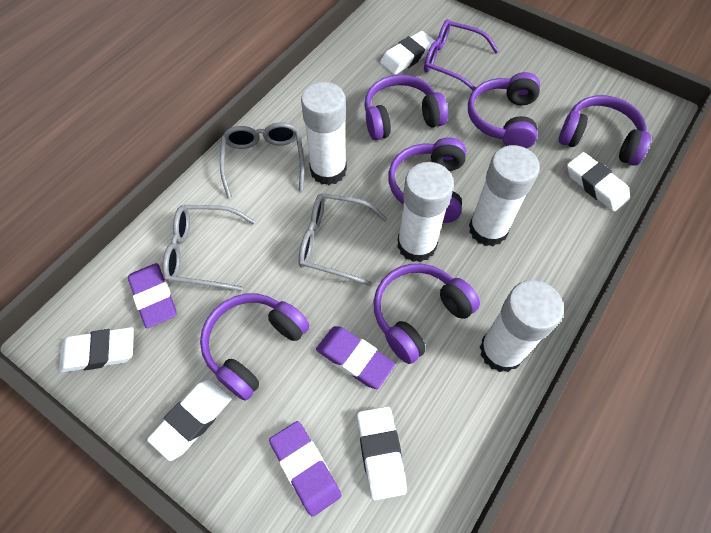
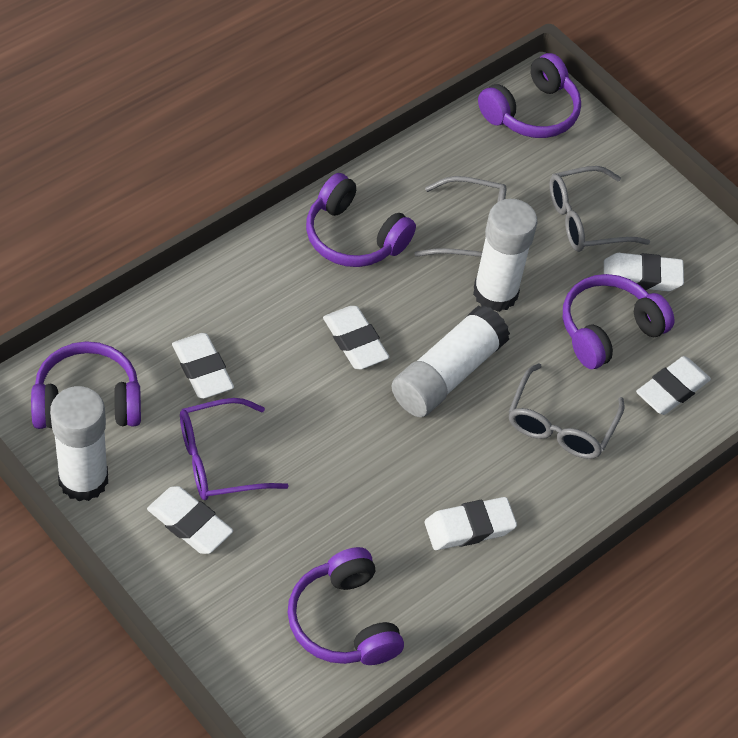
purple eraser: [128,263,177,328] [269,421,341,517] [316,326,395,389] = 3 -> none = 0
purple headphones: [200,294,309,401] [364,75,448,140] [373,264,480,364] [388,137,466,223] [468,72,540,148] [559,95,651,166] = 6 -> [31,341,141,429] [288,547,404,665] [306,173,416,267] [478,53,581,138] [563,274,674,369] = 5
white eraser: [59,327,134,373] [147,379,232,461] [357,406,407,501] [380,31,435,75] [567,152,630,212] = 5 -> [147,486,233,554] [172,333,234,399] [323,306,389,369] [425,497,517,550] [604,253,684,291] [636,356,711,415] = 6
white glue stick: [301,82,347,185] [397,162,454,262] [469,145,540,246] [480,280,564,372] = 4 -> [50,386,108,501] [391,305,510,417] [473,199,537,312] = 3

